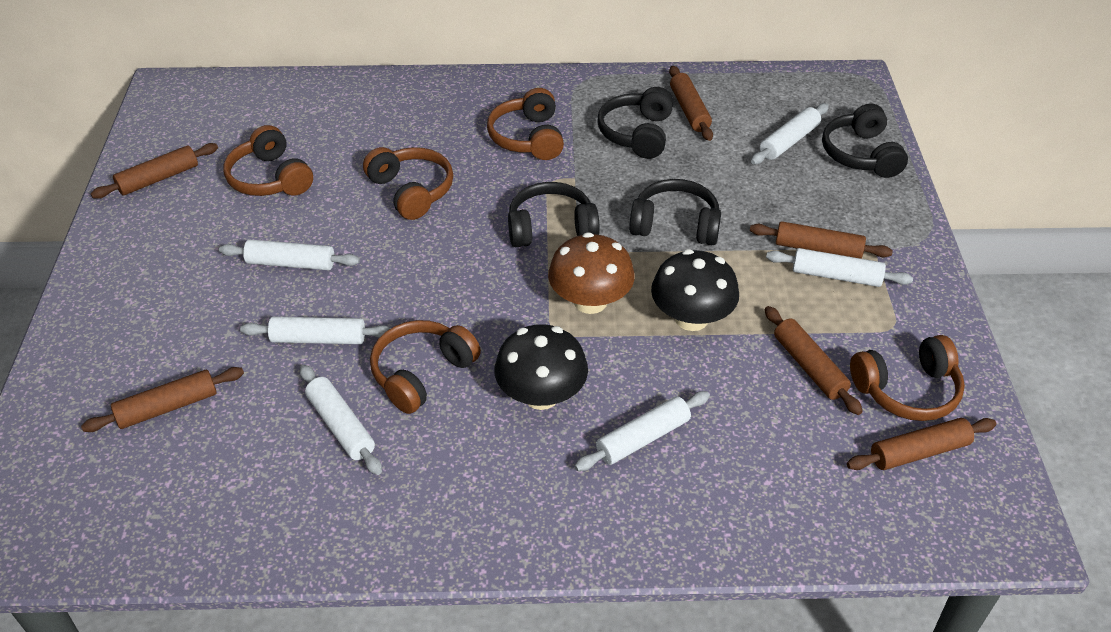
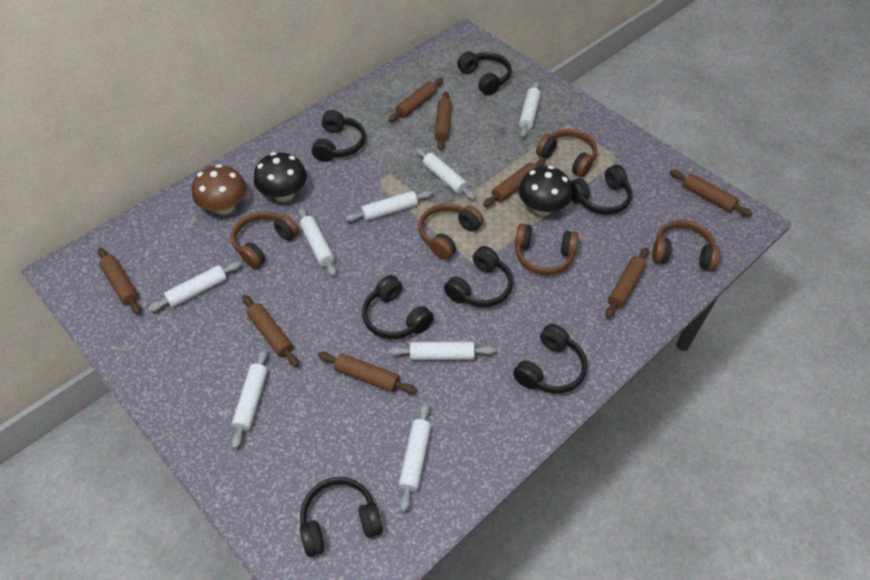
black headphones: [508,182,600,247] [597,87,674,159] [629,179,721,245] [822,104,908,178] = 4 -> [300,477,383,557] [312,110,366,162] [362,275,434,339] [444,246,513,307] [457,51,512,95] [513,324,587,394] [570,165,632,215] = 7
brown rolling pin: [81,367,244,432] [91,143,218,199] [669,66,713,141] [750,221,893,259] [765,306,863,415] [847,418,997,470] = 6 -> [97,248,141,314] [242,295,299,367] [318,352,417,394] [388,78,443,122] [434,91,452,150] [483,159,546,207] [605,248,649,318] [670,170,753,217] = 8
white rolling pin: [219,239,360,270] [240,317,391,344] [300,365,382,475] [574,391,710,471] [751,103,829,164] [766,248,913,287] = 6 -> [148,261,241,312] [231,349,268,449] [298,208,336,276] [345,190,432,222] [389,341,495,360] [399,402,431,512] [416,148,476,200] [519,81,541,137] = 8

